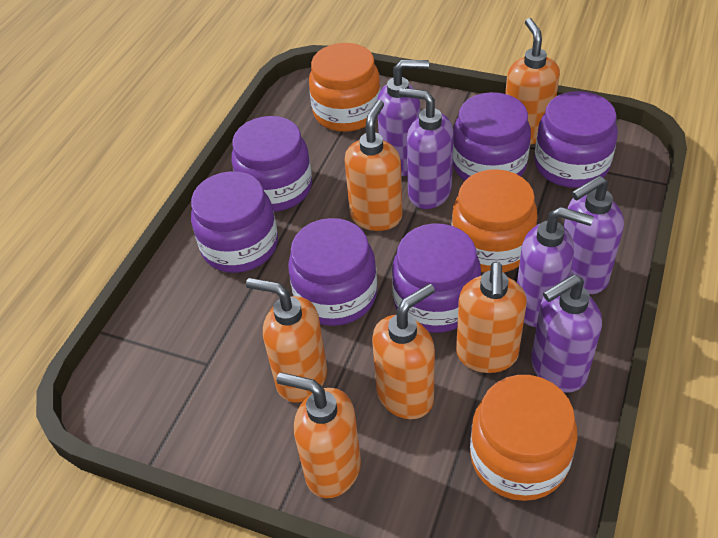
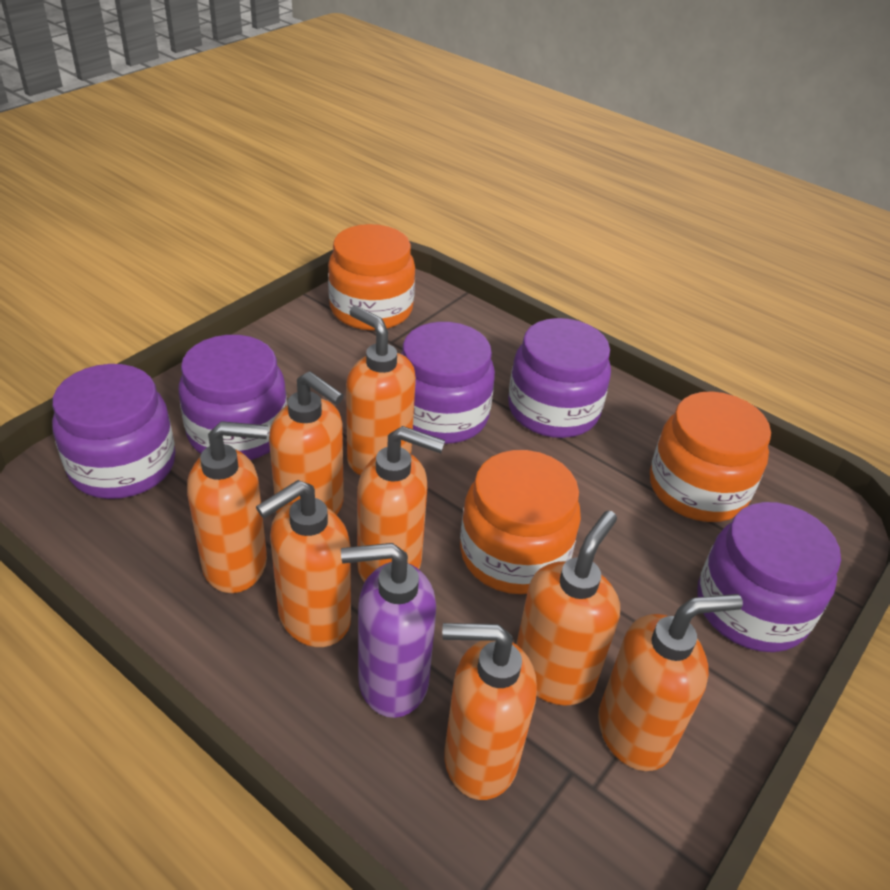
orange soap dispenser: [246,278,327,403] [277,372,361,498] [344,100,403,231] [372,284,435,419] [456,262,527,373] [505,18,560,144] = 6 -> [187,421,268,593] [256,480,351,647] [269,371,344,515] [346,306,416,475] [357,426,445,582] [442,623,537,800] [516,510,620,706] [598,594,743,771] = 8
purple jar: [191,171,278,273] [231,116,312,212] [288,218,377,326] [392,223,481,333] [453,92,531,181] [534,91,618,188] = 6 -> [52,364,176,499] [178,335,287,460] [401,322,495,444] [508,318,611,438] [697,502,841,652] = 5
purple soap dispenser: [377,60,429,176] [399,88,454,209] [517,207,594,327] [531,274,602,393] [564,176,624,294] = 5 -> [341,543,436,718] = 1

